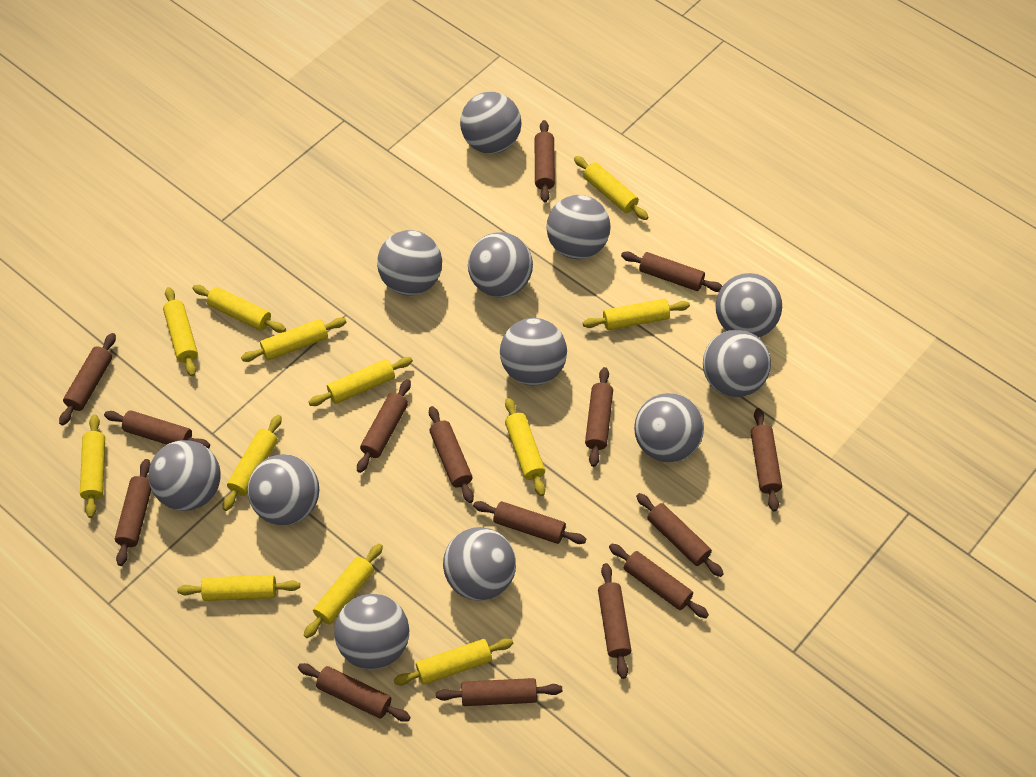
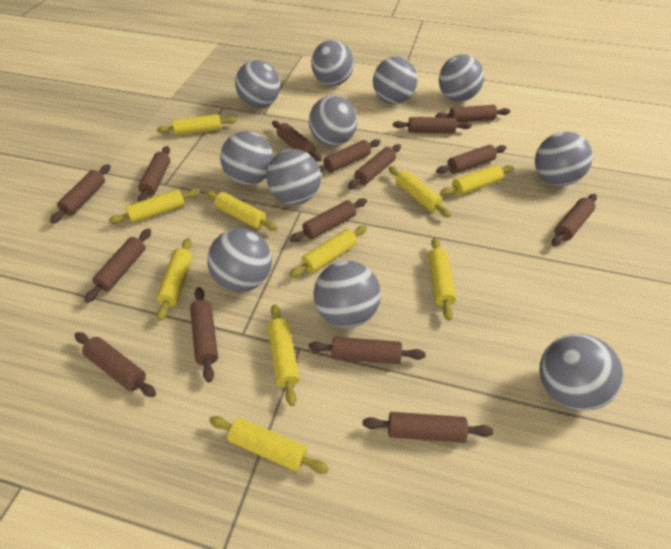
grey ball: [148,440,221,511] [248,454,319,525] [334,594,409,670] [377,230,442,296] [443,527,516,601] [460,92,521,154] [468,232,533,297] [500,318,567,385] [546,195,611,259] [634,393,704,463] [703,330,771,397] [715,273,782,337] = 12 -> [207,228,272,292] [220,131,273,185] [235,60,280,108] [266,149,321,205] [309,96,357,146] [311,40,354,86] [314,261,381,328] [373,56,417,104] [439,54,484,102] [535,132,593,186] [539,334,623,411] = 11
yellow rolling pin: [80,415,105,518] [163,287,198,377] [177,575,300,601] [192,285,286,333] [223,415,281,511] [241,318,346,362] [304,543,383,638] [309,357,413,406] [394,638,513,685] [505,398,545,496] [574,156,649,220] [583,299,690,330] = 12 -> [109,189,200,224] [156,238,193,321] [157,114,237,136] [205,191,277,231] [209,416,329,474] [267,304,299,406] [289,225,367,278] [389,166,451,217] [428,238,456,321] [440,165,513,196] = 10

